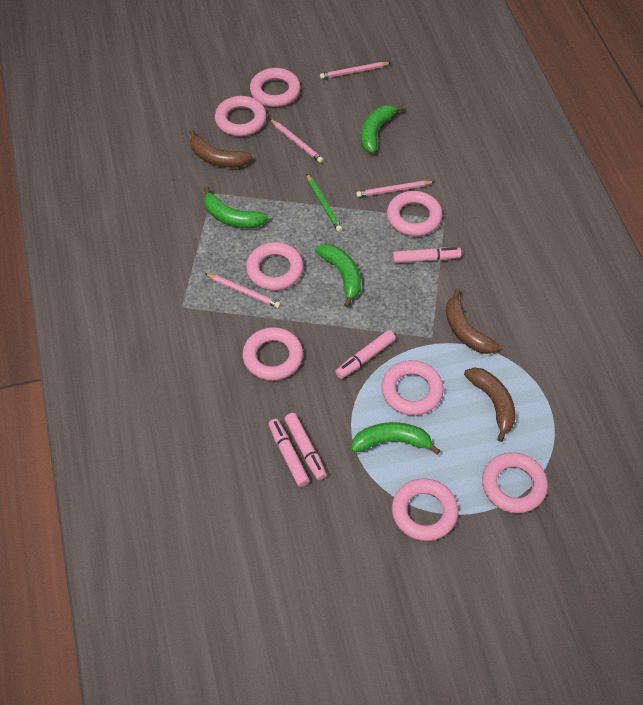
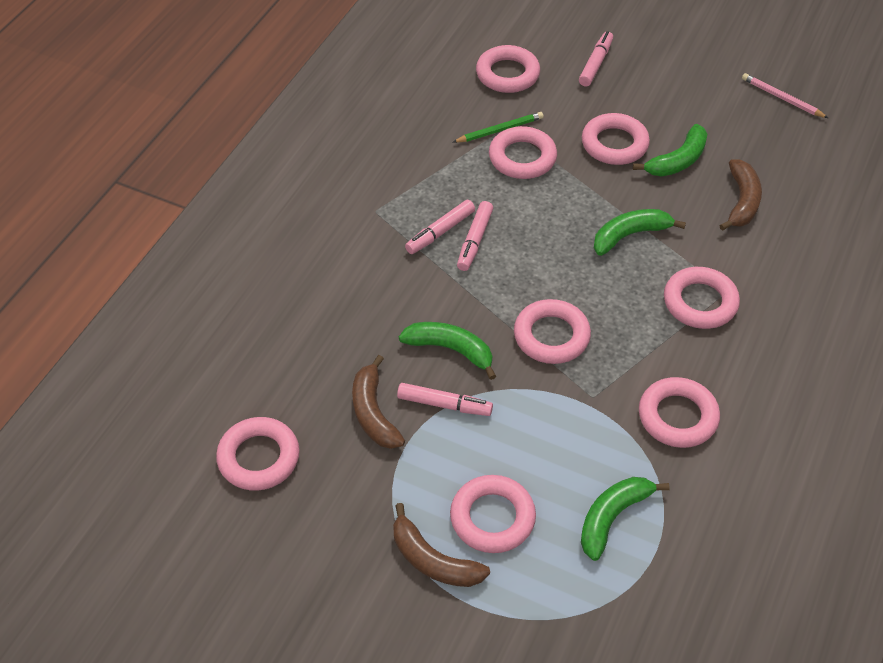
pink pencil: [205,273,281,308] [270,119,324,163] [320,62,391,79] [356,181,435,197] = 4 -> [742,73,828,118] = 1

